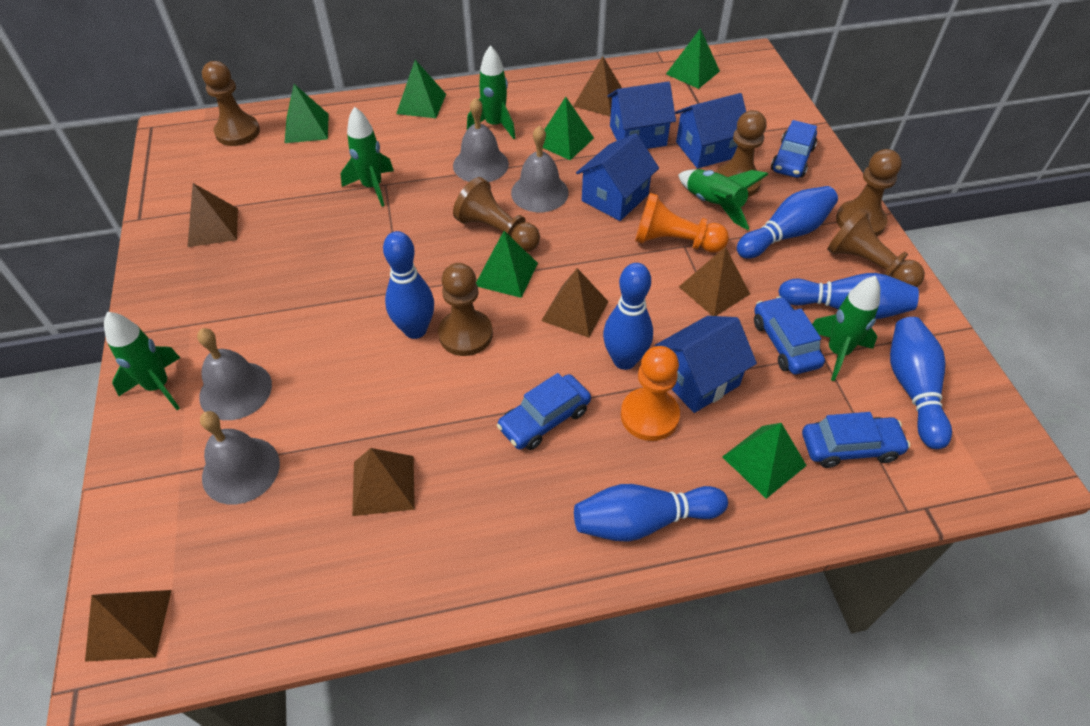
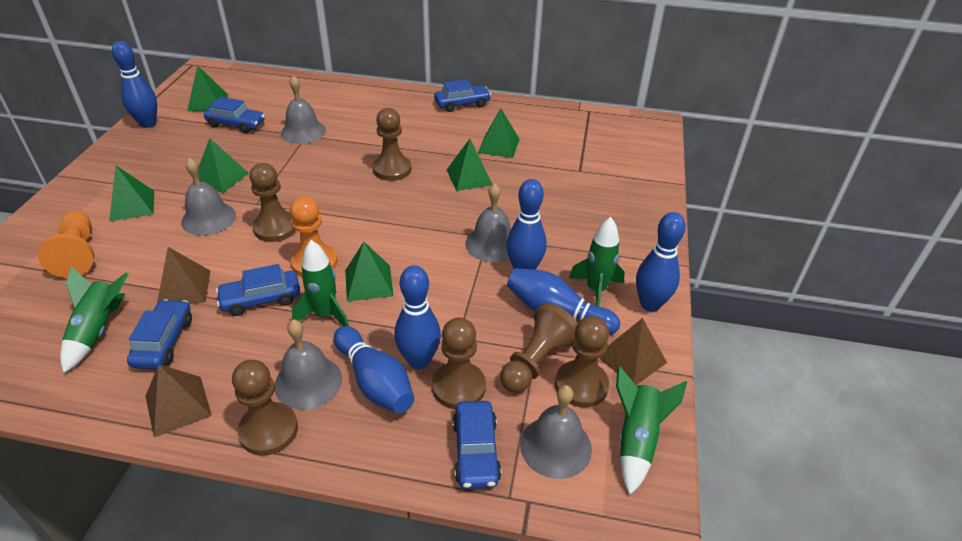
blue car: [497,373,591,450] [754,296,825,374] [771,120,817,178] [802,412,910,468] = 4 -> [127,299,192,369] [204,97,265,133] [216,264,300,316] [434,79,491,112] [453,401,501,489] = 5
blue house: [576,133,659,221] [607,81,676,149] [655,316,757,413] [675,93,746,169] = 4 -> none = 0
brown pyramid: [85,590,172,662] [188,183,238,247] [352,448,415,516] [541,268,609,338] [574,56,622,117] [679,247,750,316] = 6 -> [145,364,212,437] [157,247,210,304] [599,318,667,385] = 3
green rocket: [104,312,180,410] [341,107,394,207] [467,45,516,139] [678,169,768,230] [812,276,880,381] = 5 -> [60,266,128,373] [292,240,349,326] [569,217,625,307] [616,365,687,495] = 4
grey bell: [197,328,272,420] [200,411,280,505] [453,98,509,182] [511,126,569,212] = 4 -> [181,158,236,235] [275,319,342,410] [281,75,326,144] [465,184,511,262] [520,385,592,479] = 5

